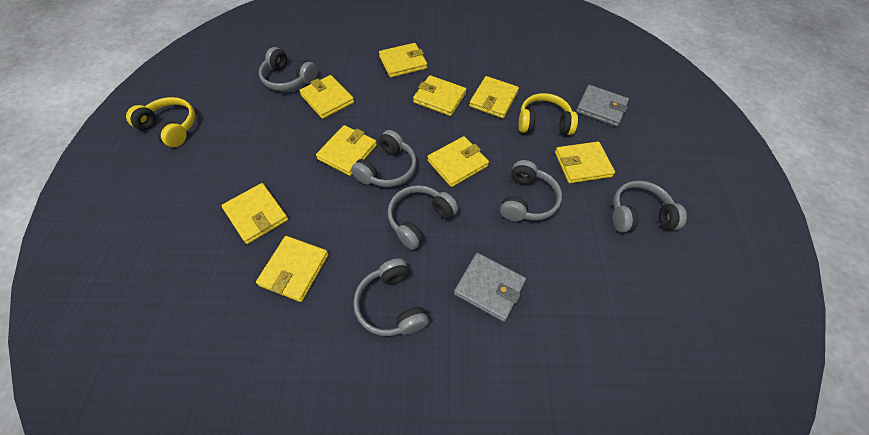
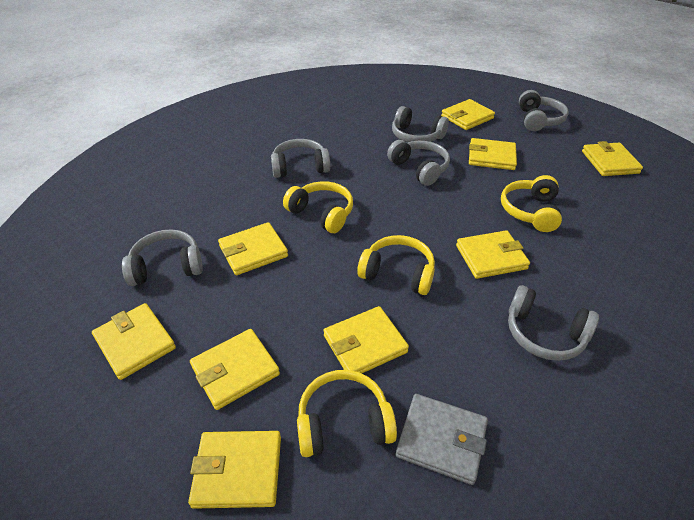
grey wallet: [454,253,526,322] [576,85,629,127] = 2 -> [396,394,488,485] = 1
yellow headphones: [126,97,195,147] [519,93,578,135] = 2 -> [283,181,353,233] [297,370,397,457] [357,235,435,295] [501,175,562,232] = 4

